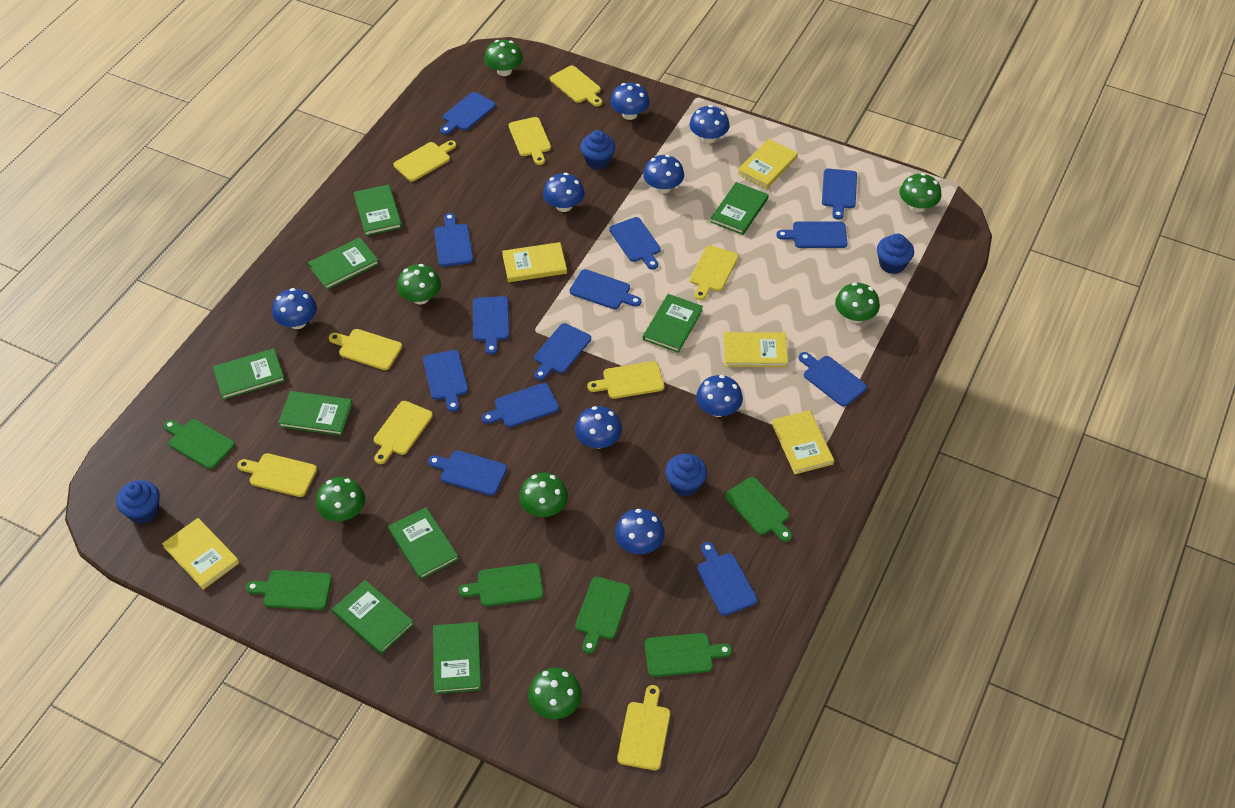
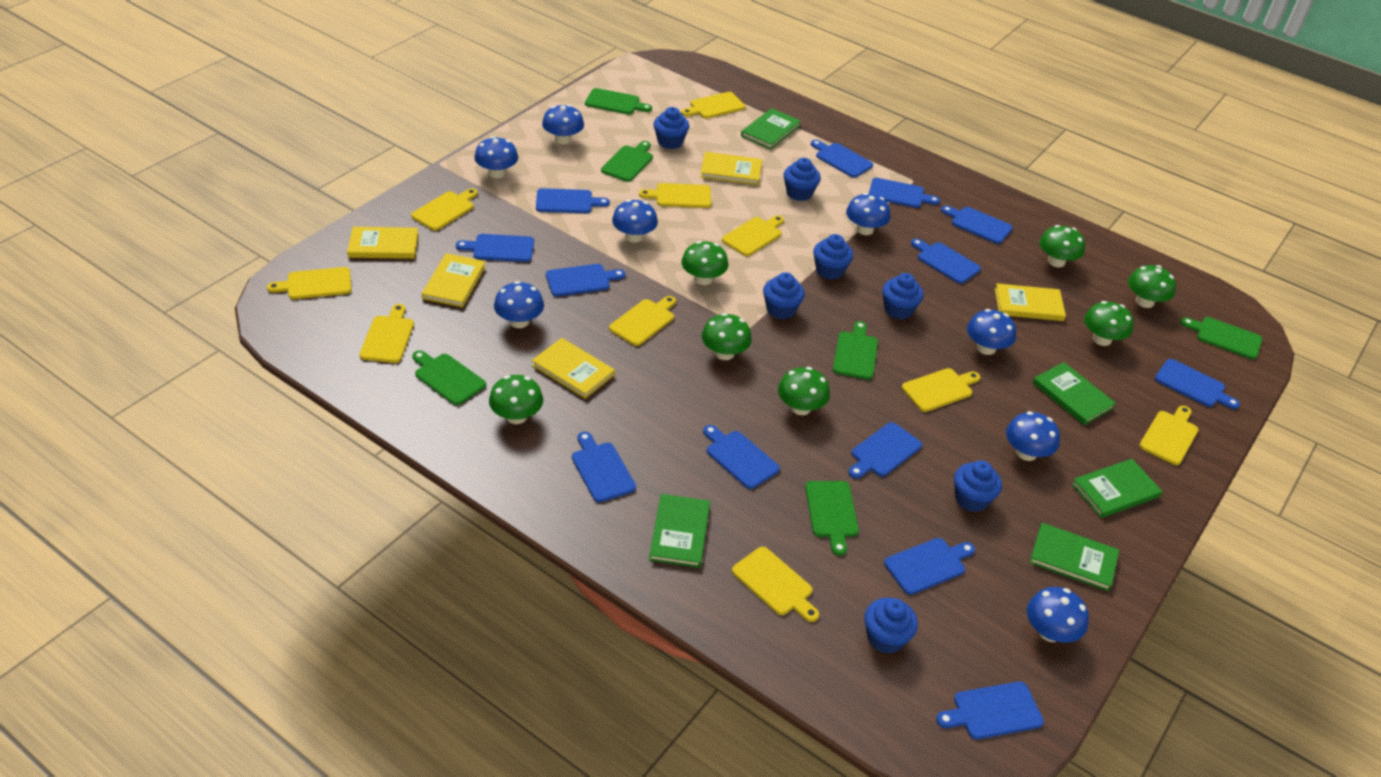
blue cupcake: [116,480,160,524] [580,130,615,170] [665,454,707,497] [877,234,914,274] = 4 -> [653,107,689,149] [763,272,805,319] [784,158,821,201] [813,234,853,280] [864,598,918,654] [882,273,924,319] [954,461,1002,512] = 7
green book: [213,348,285,400] [278,391,353,436] [308,238,379,289] [332,580,414,654] [353,184,402,236] [388,507,459,580] [433,622,482,694] [643,294,703,353] [711,182,769,235] = 9 -> [649,494,710,568] [741,108,801,149] [1030,523,1119,591] [1033,362,1116,425] [1072,459,1162,518] = 5
yellow cutting board: [237,453,317,497] [329,329,402,370] [374,401,433,464] [394,140,456,182] [509,117,551,165] [550,65,602,107] [587,361,665,399] [617,685,670,770] [690,245,738,300] = 9 -> [267,267,352,299] [359,304,414,363] [411,188,478,231] [609,296,676,346] [639,183,711,208] [681,92,745,119] [722,215,784,256] [732,547,819,622] [902,368,980,412] [1139,406,1199,465] = 10

